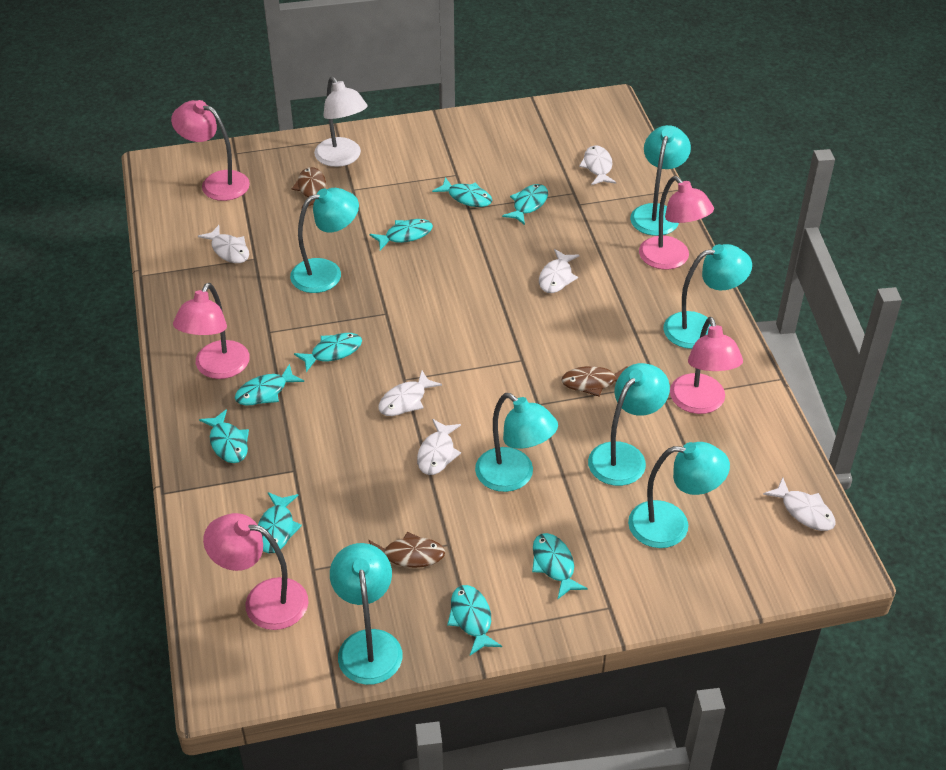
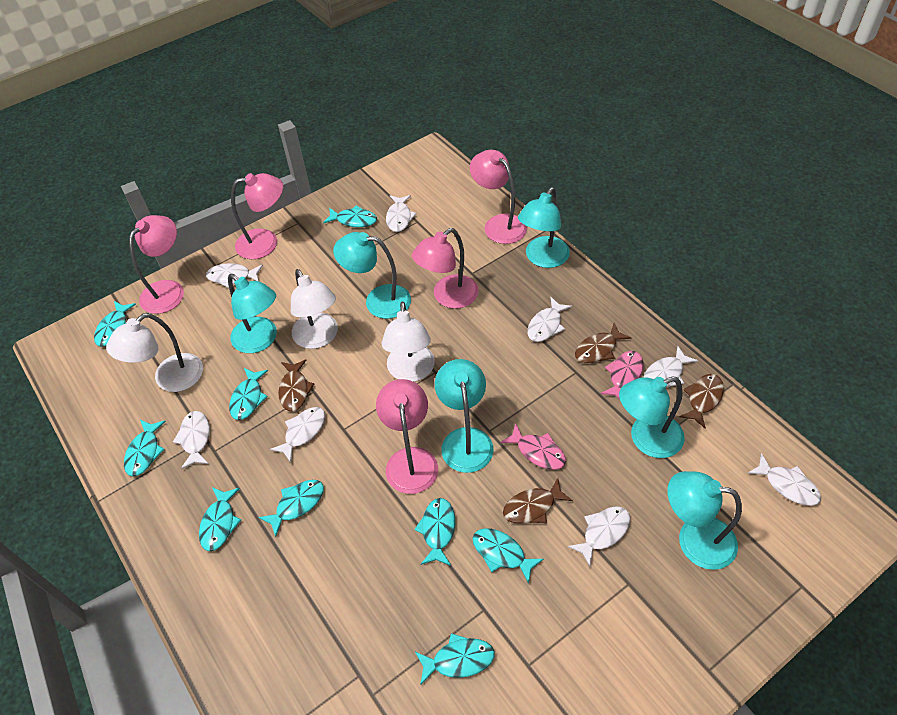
brown fish: [292,167,326,207] [369,532,445,568] [561,366,628,397] = 3 -> [278,360,314,411] [503,478,573,524] [575,323,631,363] [679,374,724,428] = 4
pink fish: none = 0 -> [500,423,566,470] [601,351,644,399] = 2
turquoise lamp: [290,188,359,293] [330,543,402,685] [475,393,558,492] [588,363,670,486] [628,442,730,548] [630,125,691,236] [663,244,752,349] = 7 -> [228,274,277,353] [333,232,411,319] [435,359,494,473] [518,187,570,268] [619,376,685,458] [668,471,742,570] = 6
white fish: [198,225,249,263] [378,371,442,416] [417,419,461,475] [539,249,579,293] [579,145,616,185] [763,478,836,531] = 6 -> [173,411,210,469] [206,263,263,288] [270,407,325,463] [386,195,417,232] [527,297,572,342] [567,506,630,566] [644,346,698,387] [747,453,821,506] = 8
white lamp: [314,77,367,167] = 1 -> [106,313,203,392] [291,269,338,349] [381,301,435,382] = 3

